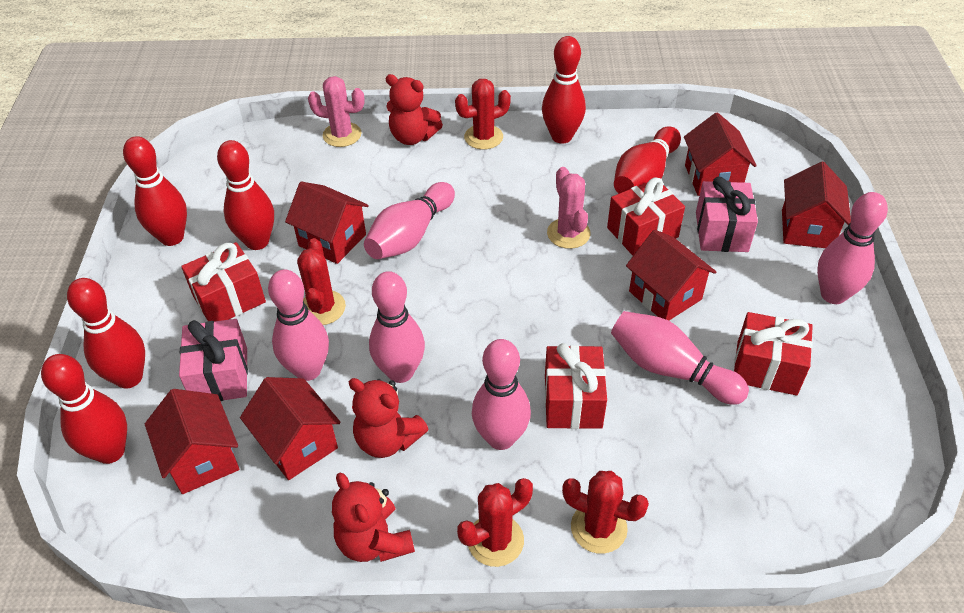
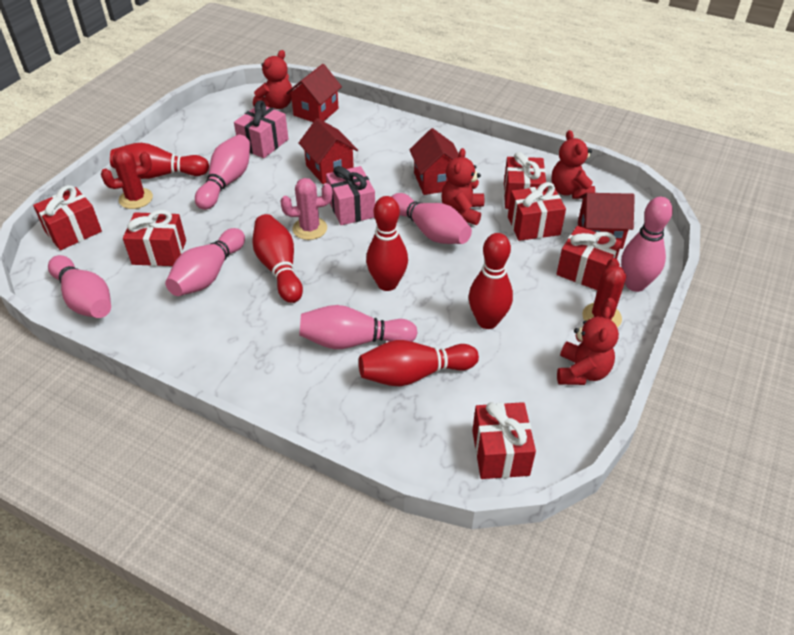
pink cactus: [308,76,365,147] [547,167,591,249] = 2 -> [280,178,333,240] = 1
red bowling pin: [41,354,127,464] [67,278,145,389] [123,136,187,246] [217,140,274,250] [542,36,586,143] [614,126,681,193] = 6 -> [110,143,209,179] [252,214,303,303] [359,340,479,386] [366,196,408,291] [469,233,513,329] = 5
red cactus: [297,238,346,325] [455,79,511,150] [457,478,533,567] [562,471,649,554] = 4 -> [101,149,153,209] [582,258,626,327] = 2
red gift: [181,242,266,321] [545,343,607,429] [607,177,685,256] [734,312,813,395] = 4 -> [33,185,102,250] [123,210,186,266] [472,402,536,479] [504,152,546,209] [508,182,566,241] [556,226,622,290] = 6
red house: [145,389,240,494] [240,377,341,480] [285,181,369,264] [626,230,716,320] [684,112,757,196] [782,162,851,248] = 6 -> [286,64,342,122] [299,118,358,184] [409,128,459,195] [578,193,635,249] = 4
red teddy bear: [332,473,415,562] [349,378,429,458] [386,74,443,145] = 3 -> [253,50,293,109] [441,148,484,225] [552,130,595,199] [557,307,619,385] = 4

